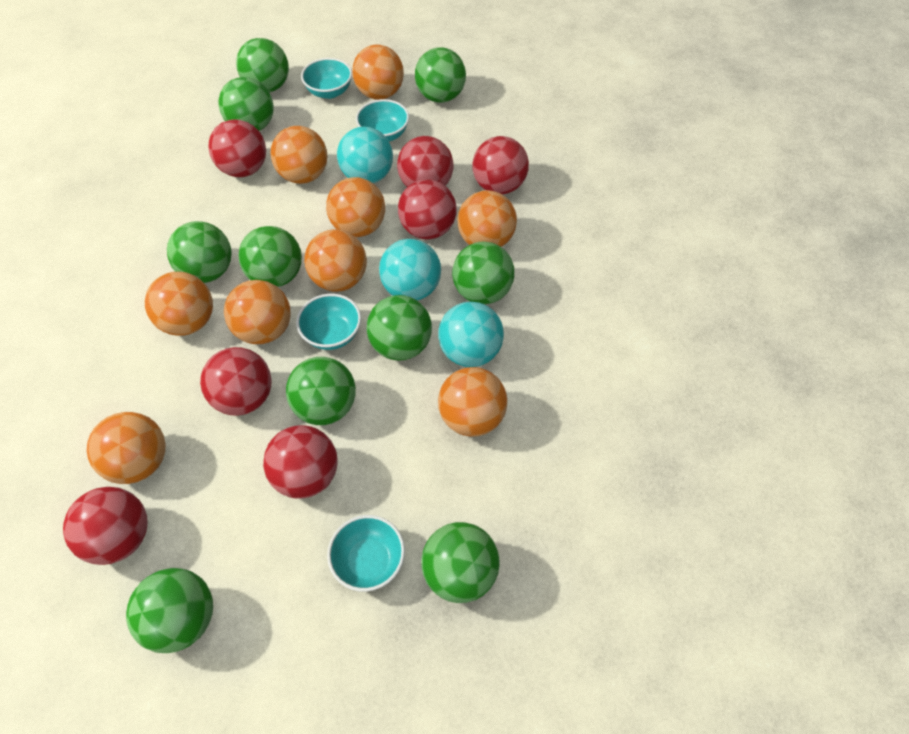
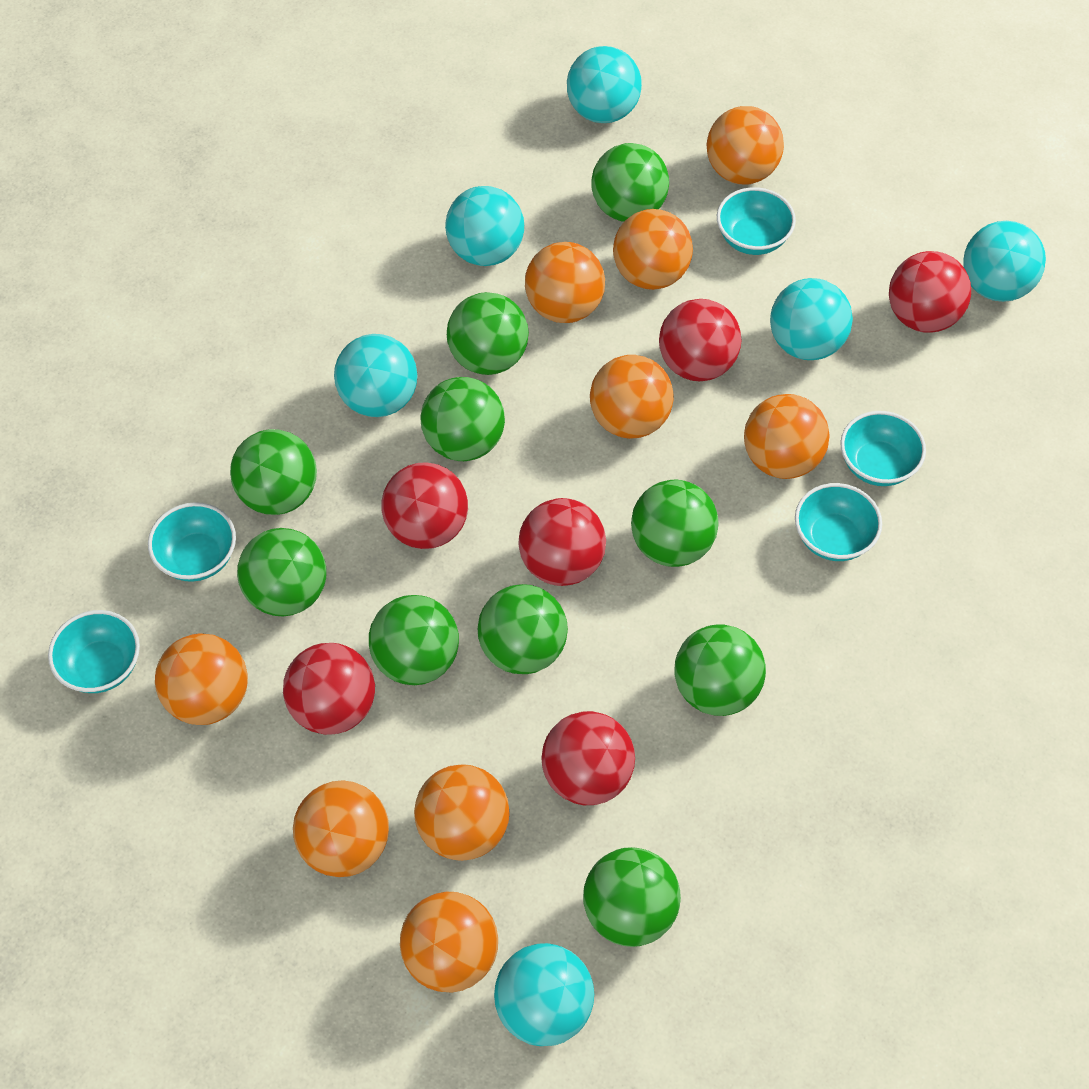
red ball: [63,487,147,565] [200,347,272,416] [209,119,266,177] [263,425,338,499] [397,136,453,187] [398,179,456,239] [472,136,529,194] = 7 -> [283,643,375,735] [381,462,468,549] [518,498,606,586] [541,711,635,805] [659,299,742,381] [889,251,971,333] = 6
turquoise ball: [337,126,393,183] [379,239,441,300] [438,302,504,367] = 3 -> [334,334,418,417] [445,186,524,266] [494,943,594,1046] [567,46,642,123] [770,278,853,360] [963,221,1046,302] = 6
turquoise bowl: [296,294,361,350] [301,58,352,99] [327,515,405,592] [356,99,409,142] = 4 -> [48,610,140,693] [148,502,236,582] [717,187,796,255] [795,483,882,561] [840,411,926,486] = 5

